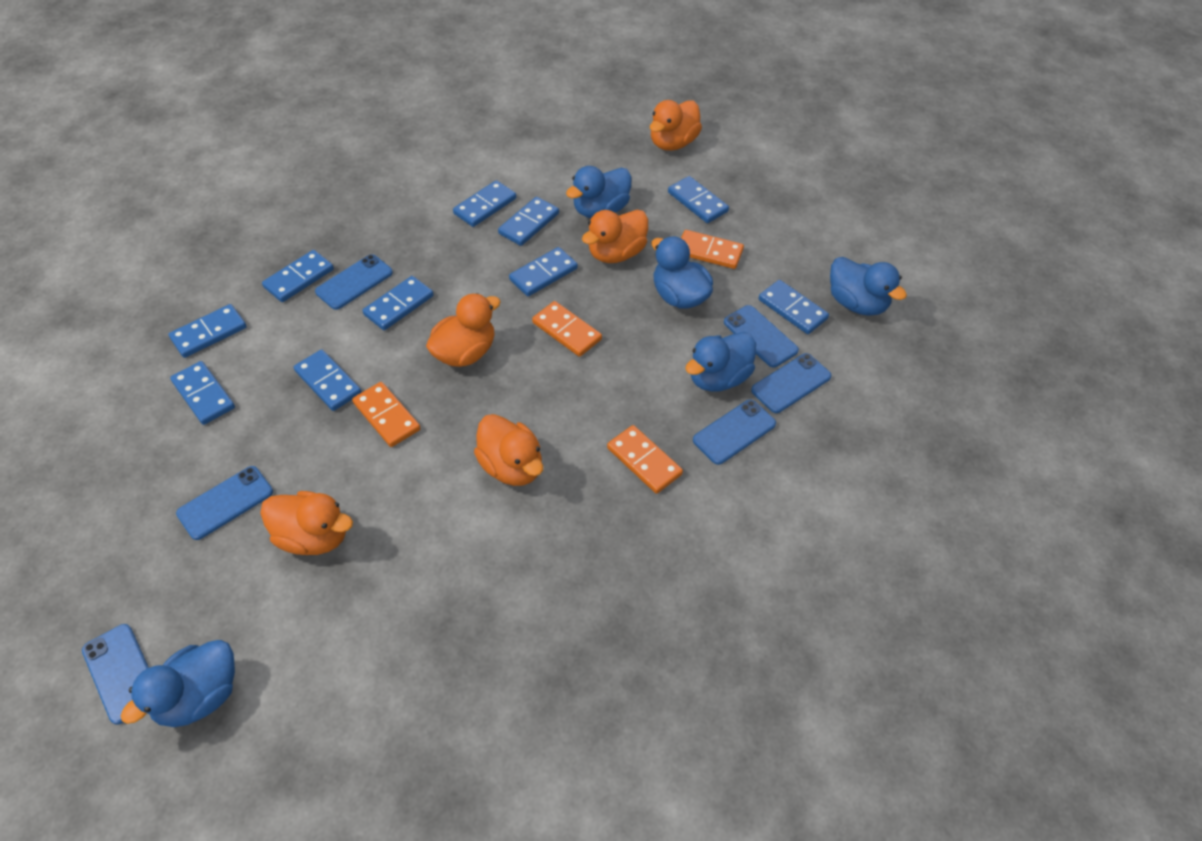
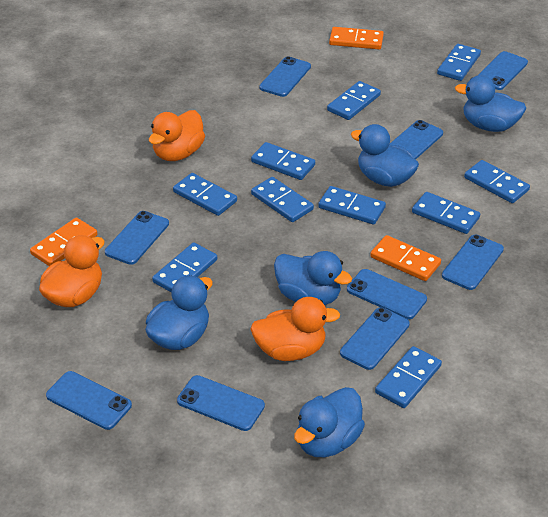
blue phone: [82,624,149,725] [176,466,273,540] [315,254,393,310] [693,400,776,465] [724,305,799,367] [751,353,831,413] = 6 -> [46,371,132,430] [105,211,169,265] [177,375,265,431] [259,56,311,97] [340,307,410,370] [347,269,427,319] [389,120,443,159] [442,235,504,290] [477,51,528,90] = 9
orange domino: [352,382,421,447] [532,301,602,357] [607,425,683,494] [681,230,744,269] = 4 -> [30,217,97,266] [329,27,384,49] [370,235,441,281] = 3
orange duck: [260,491,353,555] [426,293,501,367] [474,414,543,486] [582,210,648,263] [650,100,702,151] = 5 -> [39,235,105,307] [149,110,205,161] [250,297,340,361] = 3

